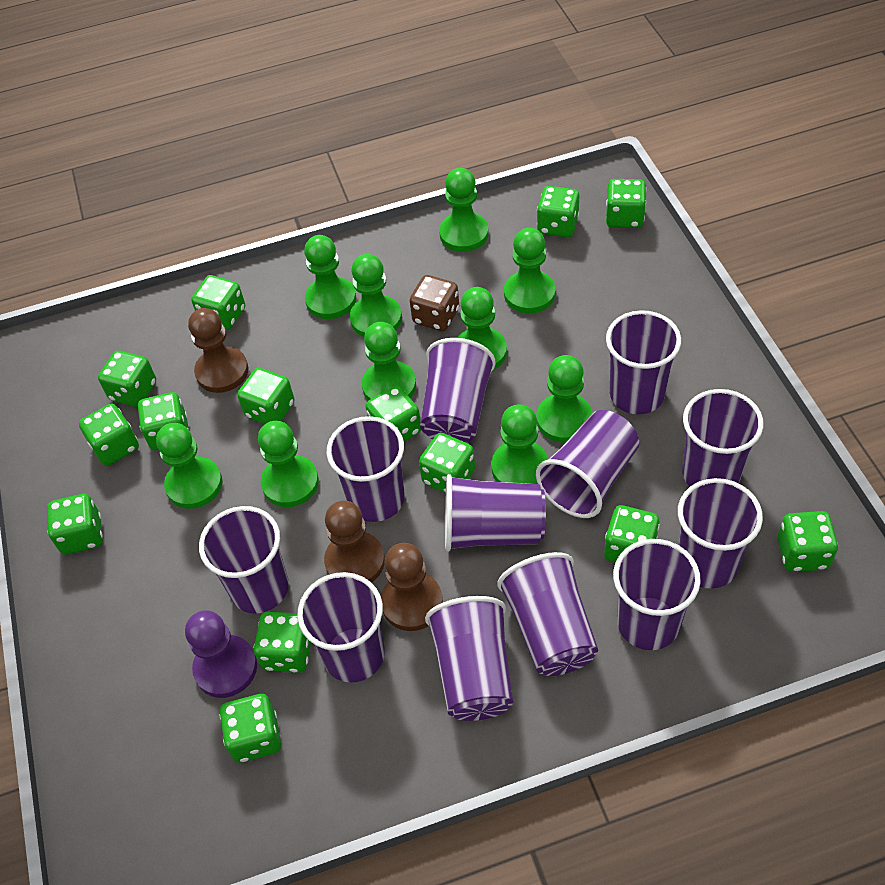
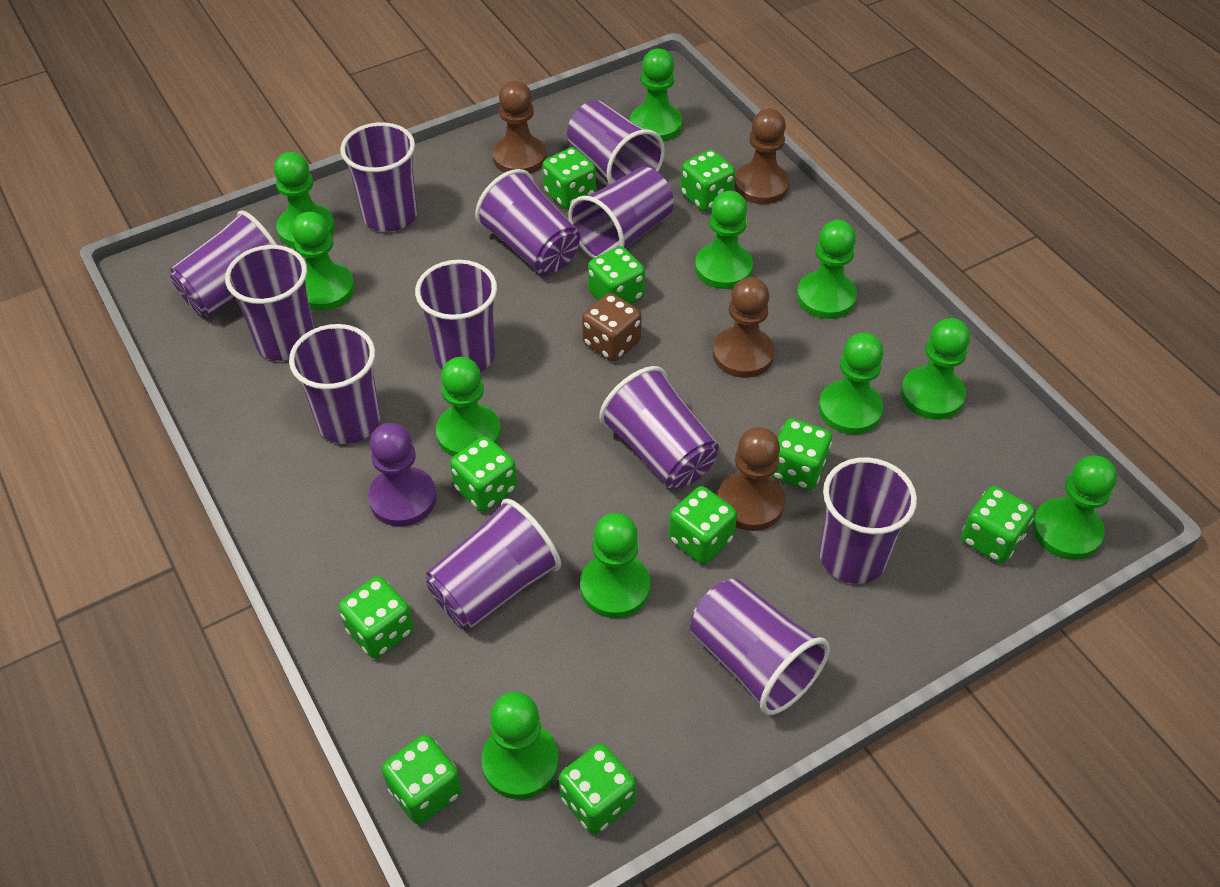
brown pawn: [188,308,248,393] [324,501,385,583] [381,543,443,631] = 3 -> [492,81,546,174] [713,277,775,378] [718,427,785,531] [734,109,790,204] = 4
green dice: [47,494,103,555] [79,404,139,466] [98,350,156,407] [138,392,189,450] [191,275,245,330] [220,694,281,763] [237,368,294,424] [254,612,311,673] [366,386,421,442] [419,433,475,493] [537,186,579,237] [604,505,660,563] [606,179,646,228] [777,511,838,572] = 14 -> [339,576,414,659] [382,735,462,825] [450,436,517,512] [542,147,596,209] [559,744,636,834] [588,246,645,304] [669,486,737,564] [680,150,735,211] [771,418,832,490] [961,486,1035,563] = 10
green pawn: [156,423,223,509] [258,421,319,507] [304,235,356,319] [350,254,402,337] [362,322,416,401] [439,168,489,252] [457,287,507,370] [491,404,548,484] [504,228,555,313] [536,355,593,443] = 10 -> [274,152,335,248] [292,212,355,311] [436,357,501,456] [482,692,559,799] [580,513,651,618] [630,49,682,142] [695,191,753,289] [797,220,857,319] [819,332,884,434] [901,318,970,420] [1032,456,1117,560] = 11

